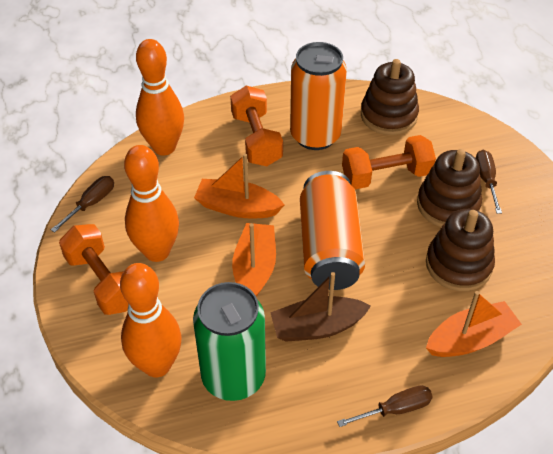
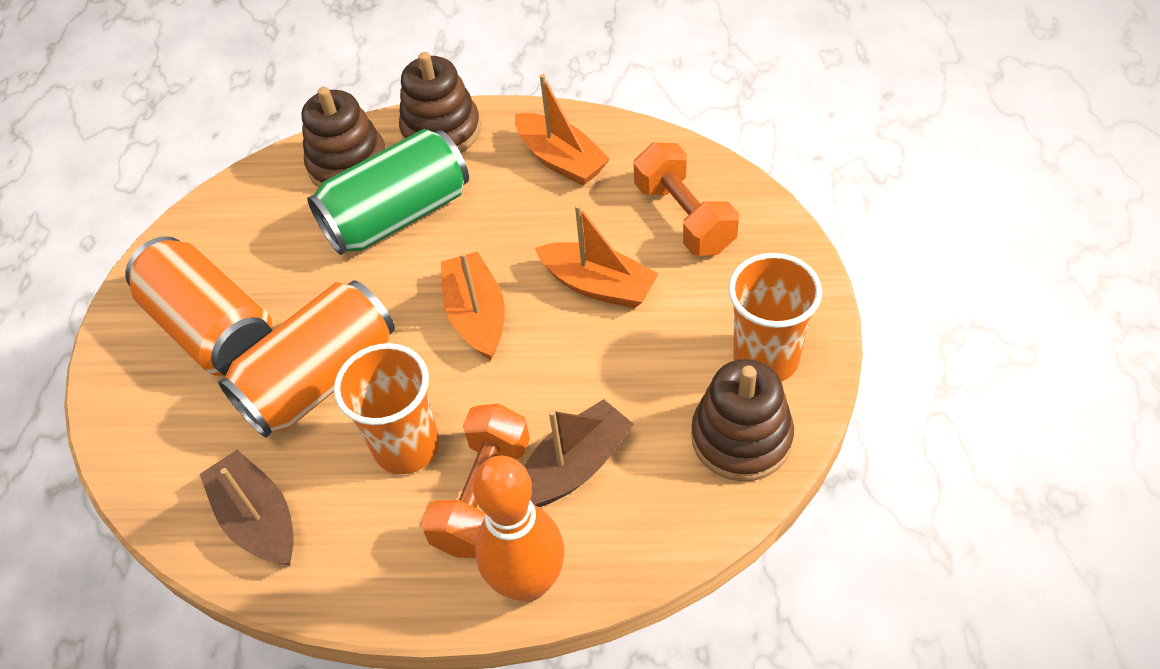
brown boat: [270,272,371,342] = 1 -> [199,450,294,565] [525,399,634,507] = 2
brown screwdriver: [51,176,114,233] [337,385,433,427] [476,150,502,214] = 3 -> none = 0
orange bowling pin: [120,263,181,378] [124,145,179,262] [136,39,184,156] = 3 -> [473,456,565,602] = 1
orange cup: none = 0 -> [334,343,439,474] [728,253,822,382] = 2
orange dumbbell: [59,224,129,315] [230,86,283,166] [342,135,436,189] = 3 -> [421,404,530,558] [634,143,739,256] = 2

